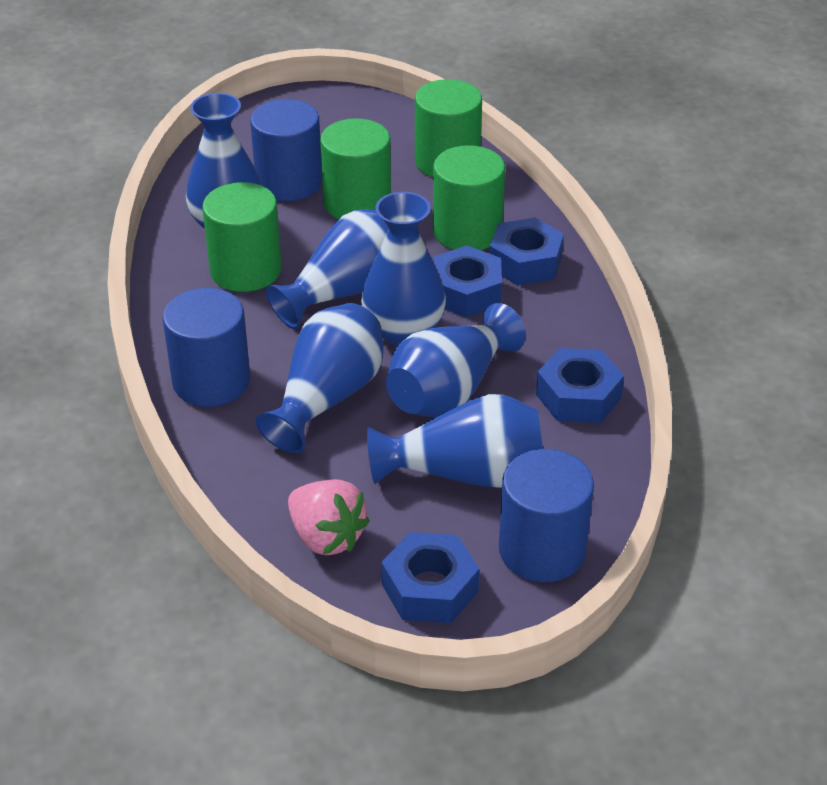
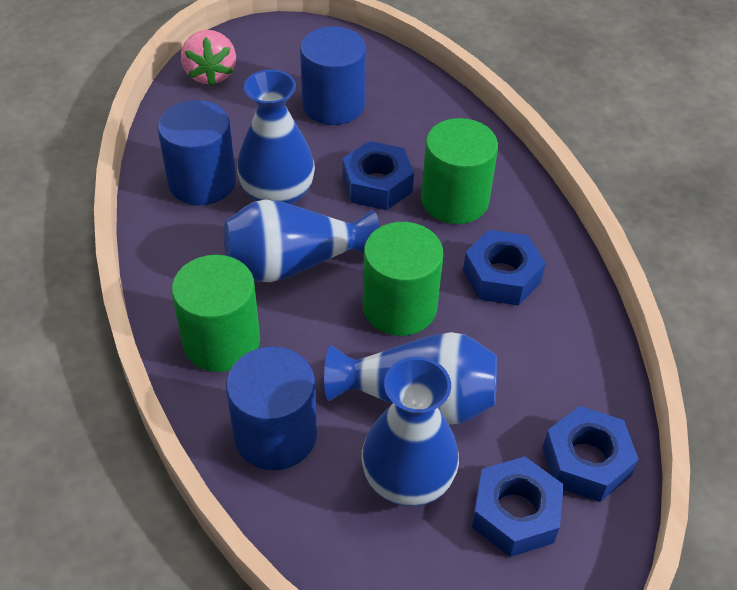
blue vase: [186,93,262,229] [256,303,383,453] [266,209,389,329] [361,192,446,346] [367,394,543,488] [386,303,526,417] = 6 -> [224,200,380,282] [237,70,315,205] [324,332,497,425] [361,357,459,506] = 4
green cylinder: [202,182,282,292] [320,118,391,219] [415,79,482,177] [433,145,505,250] = 4 -> [172,255,260,372] [363,222,444,336] [421,118,498,224] = 3

